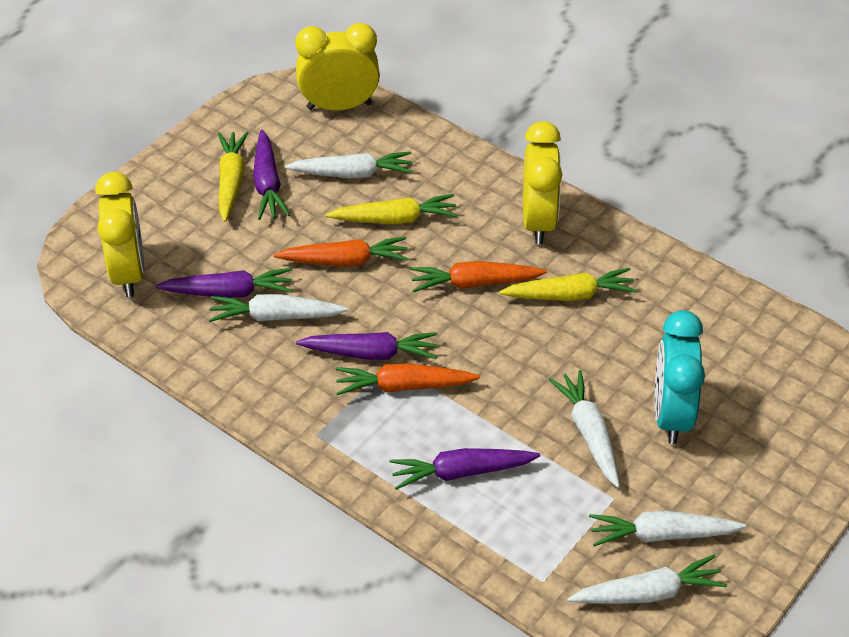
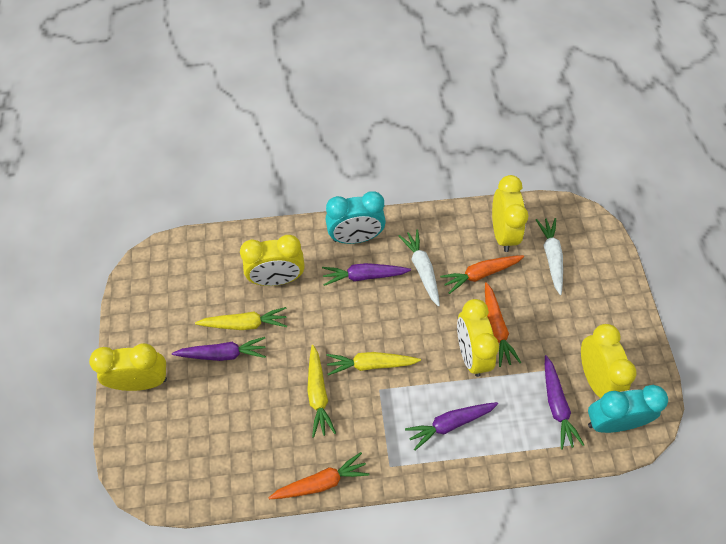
turquoise clock: [654,310,705,444] = 1 -> [326,191,386,244] [588,385,668,433] = 2
white carrot: [209,294,348,322] [285,151,413,178] [549,370,620,488] [568,555,727,604] [589,511,746,546] = 5 -> [398,230,440,307] [536,218,563,295] = 2
yellow clock: [95,172,145,297] [295,23,380,110] [523,121,562,244] = 3 -> [89,343,167,391] [240,235,305,286] [457,299,499,377] [492,175,529,252] [581,324,636,398] = 5

